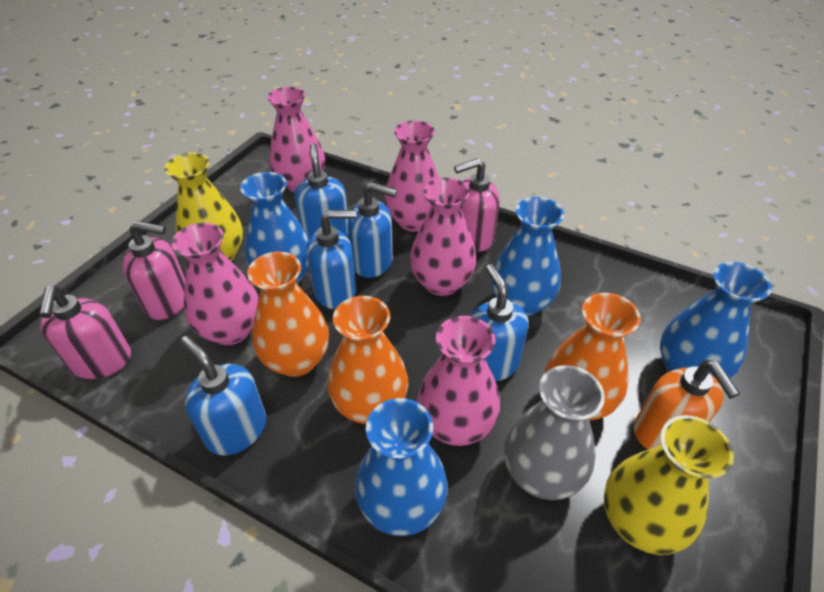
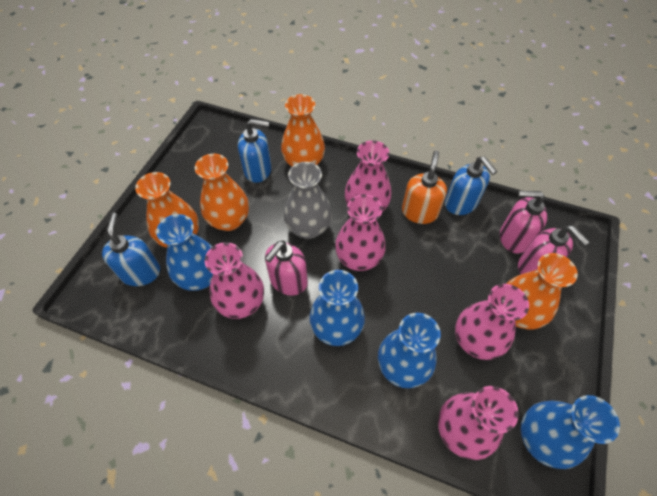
blue soap dispenser: [180,336,266,456] [294,143,348,240] [307,210,356,309] [348,182,397,278] [470,264,529,382] = 5 -> [102,213,160,286] [238,119,272,183] [445,156,497,215] = 3
orange vase: [247,252,329,377] [328,296,408,424] [545,293,641,420] = 3 -> [135,172,199,248] [195,154,249,231] [281,94,325,167] [506,253,578,330] = 4
yellow vase: [164,153,243,262] [604,415,734,555] = 2 -> none = 0

